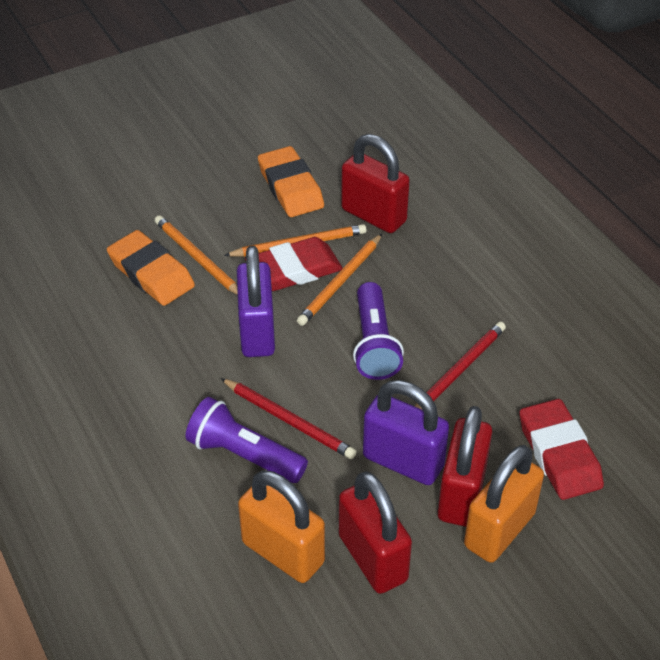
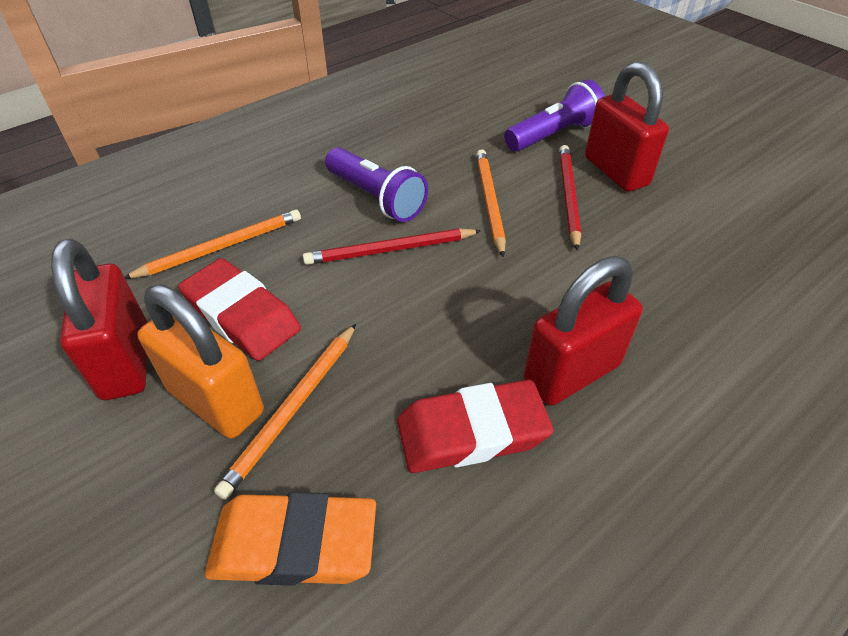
orange eraser: [107,230,195,306] [258,146,324,217] = 2 -> [205,492,376,586] = 1
orange padlock: [238,470,325,583] [464,445,544,563] = 2 -> [137,285,264,439] = 1
purple padlock: [237,246,275,357] [363,380,449,485] = 2 -> none = 0

